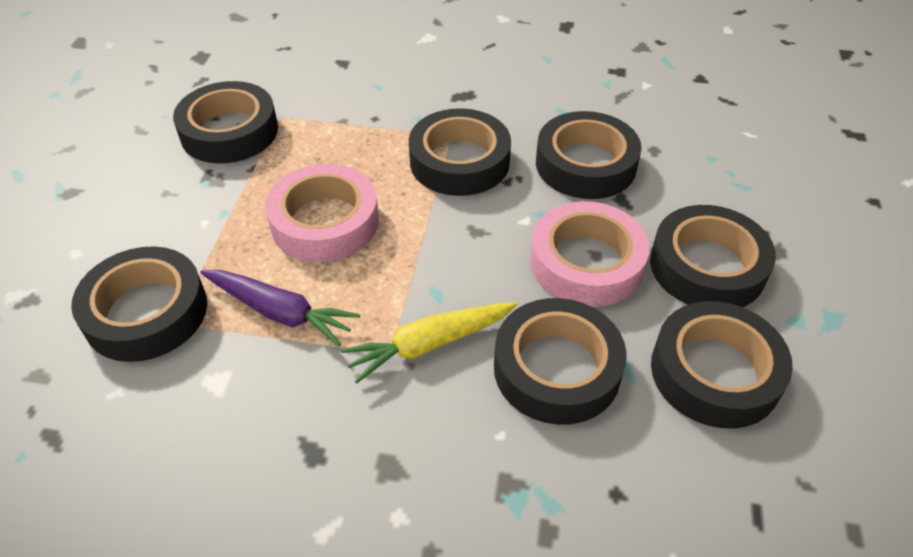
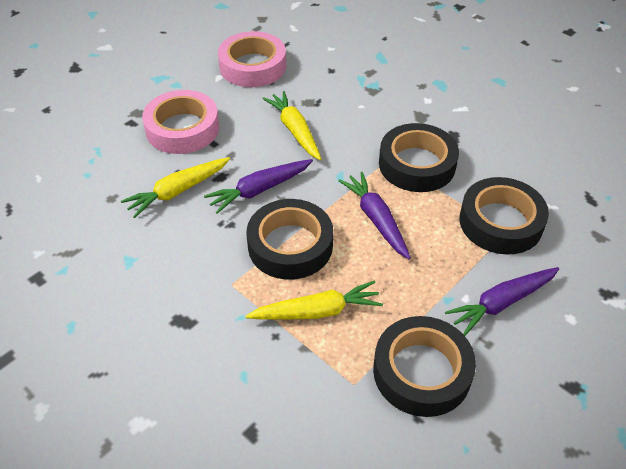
black tape: [71,246,207,362] [173,81,278,163] [409,108,511,196] [494,298,627,425] [536,111,642,199] [650,205,776,307] [651,301,793,429] = 7 -> [246,199,333,280] [373,316,476,417] [379,123,459,192] [459,177,549,255] = 4
purple carrot: [200,270,360,347] = 1 -> [204,159,313,214] [338,172,411,259] [445,267,559,336] = 3
yellow carrot: [341,302,517,384] = 1 -> [121,157,230,218] [246,281,383,320] [262,91,321,160] = 3

